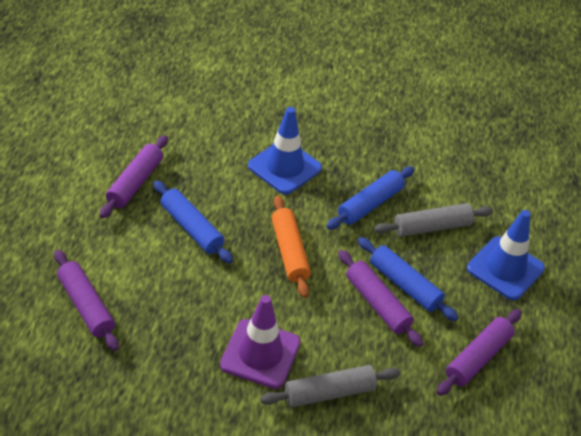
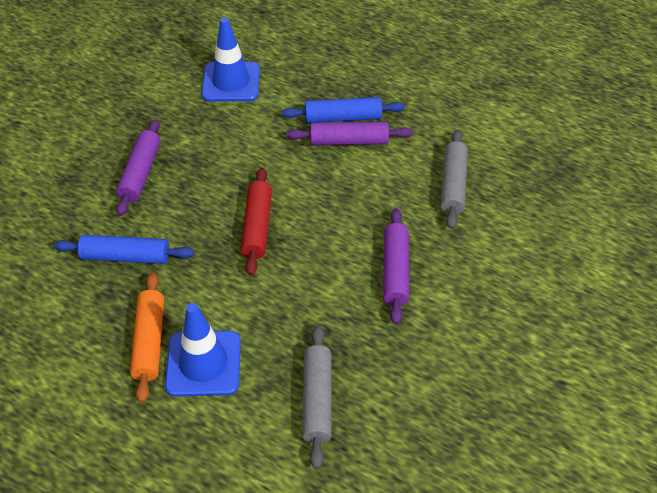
blue rolling pin: [153,180,233,263] [326,166,415,230] [358,237,459,321] = 3 -> [54,235,194,264] [282,97,405,123] = 2
purple rolling pin: [54,250,119,351] [100,135,168,218] [338,250,423,347] [437,309,522,396] = 4 -> [116,119,160,216] [286,122,413,146] [383,208,409,325] = 3
purple traffic cone: [220,295,300,389] = 1 -> none = 0
red rolling pin: none = 0 -> [241,168,272,276] = 1

